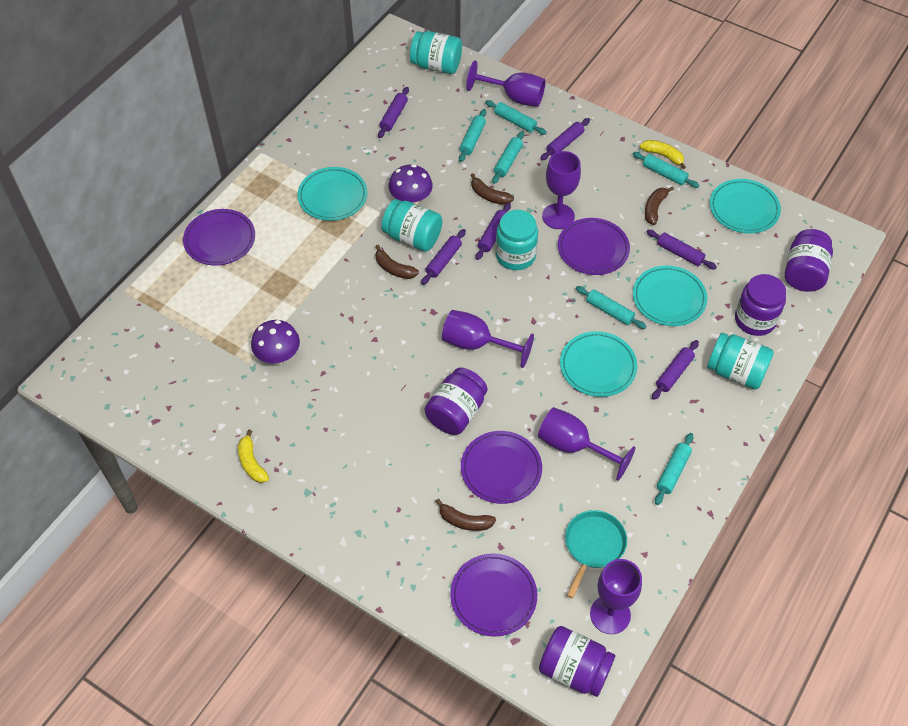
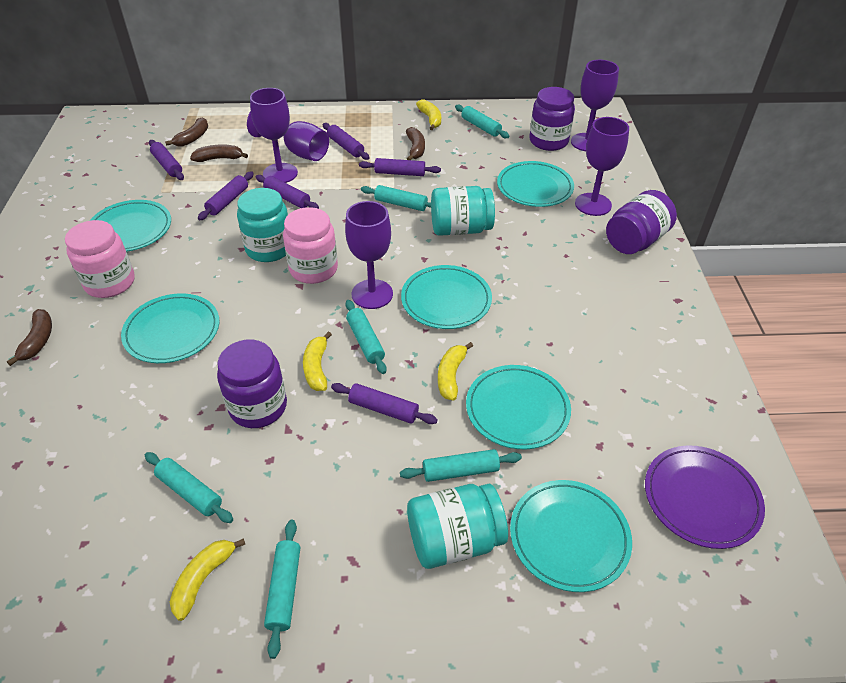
pink jar: none = 0 -> [65,220,135,298] [283,207,338,284] = 2
purple jar: [425,368,487,435] [539,626,615,697] [735,274,786,336] [785,229,833,292] = 4 -> [217,340,287,428] [529,87,575,151] [606,190,677,254] = 3
purple mushroom: [251,320,300,364] [388,164,433,205] = 2 -> none = 0
purple plate: [183,209,255,266] [450,553,537,637] [461,431,542,504] [558,218,630,275] = 4 -> [645,445,765,549] = 1
turquoise jar: [381,199,442,251] [410,31,462,74] [496,210,538,270] [707,333,774,390] = 4 -> [237,188,288,262] [407,484,508,569] [431,186,495,236] = 3
turquoise pan: [565,510,627,598] = 1 -> none = 0
turquoise plate: [297,167,367,221] [560,331,637,397] [633,266,707,326] [710,179,781,233] = 4 -> [90,200,171,252] [121,293,219,363] [401,265,492,329] [466,365,571,449] [497,161,574,207] [510,480,632,592] = 6
yellow banana: [238,430,269,483] [640,140,686,169] = 2 -> [170,538,245,621] [303,331,332,391] [416,100,441,130] [438,342,473,401] = 4

